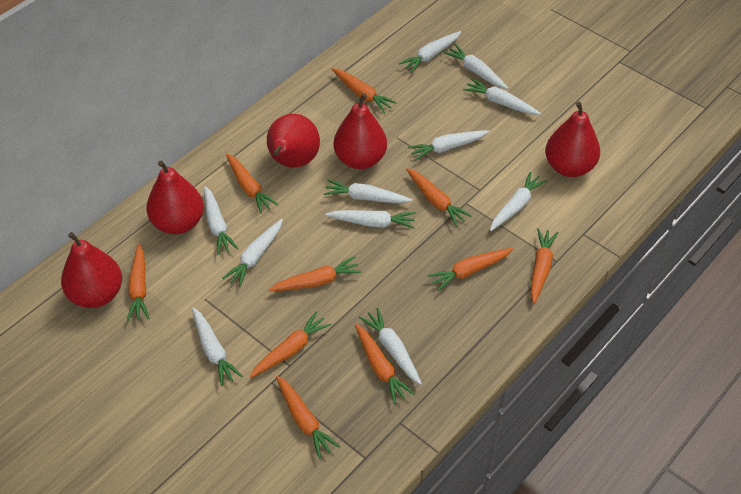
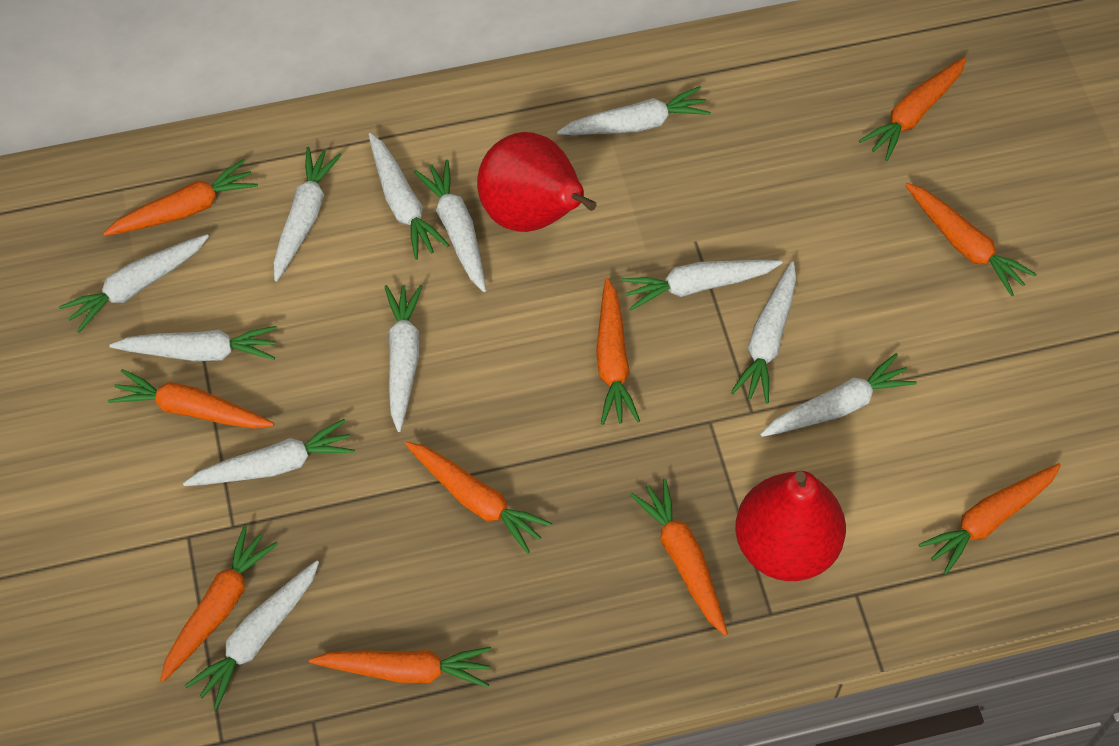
red pear: [61,232,122,308] [147,161,204,234] [267,114,320,168] [334,93,387,169] [545,102,600,177] = 5 -> [477,132,597,232] [735,471,846,581] = 2
white carrot: [192,308,243,386] [204,186,239,255] [222,219,283,287] [323,180,412,203] [325,210,416,229] [359,308,422,385] [399,31,461,73] [408,130,489,161] [443,44,508,89] [463,78,541,115] [490,172,547,231] = 11 -> [59,234,209,333] [109,326,277,361] [183,419,355,486] [185,560,319,710] [273,147,342,281] [368,133,449,260] [384,285,423,432] [414,160,486,292] [557,86,711,135] [621,260,783,310] [731,261,796,404] [760,353,917,437] = 12

